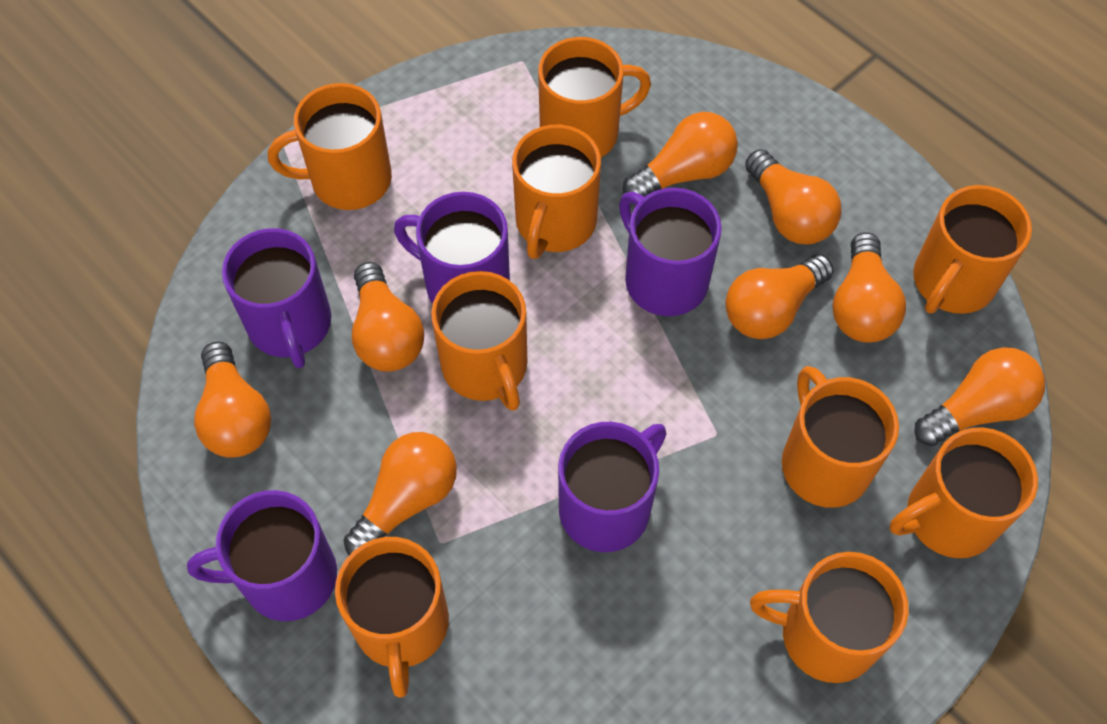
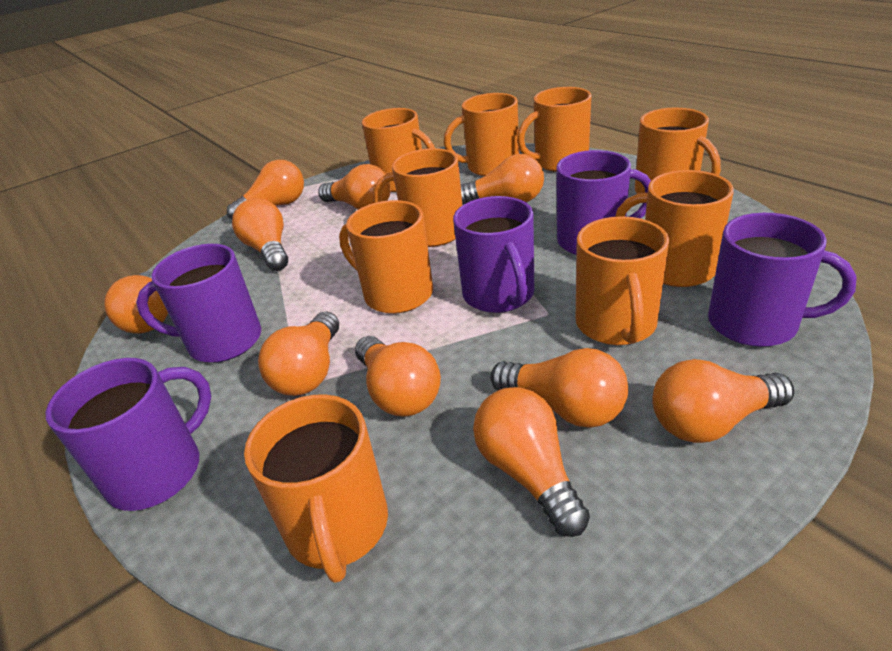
orange light bulb: [194,341,271,458] [343,432,457,556] [352,262,424,372] [623,112,738,197] [725,254,834,339] [745,149,841,245] [833,232,906,343] [914,347,1045,446] = 8 -> [104,271,168,334] [227,160,304,219] [232,198,288,271] [258,311,339,396] [318,164,391,210] [355,336,441,417] [461,154,544,204] [473,387,590,537] [490,348,628,428] [652,359,794,443] = 10

